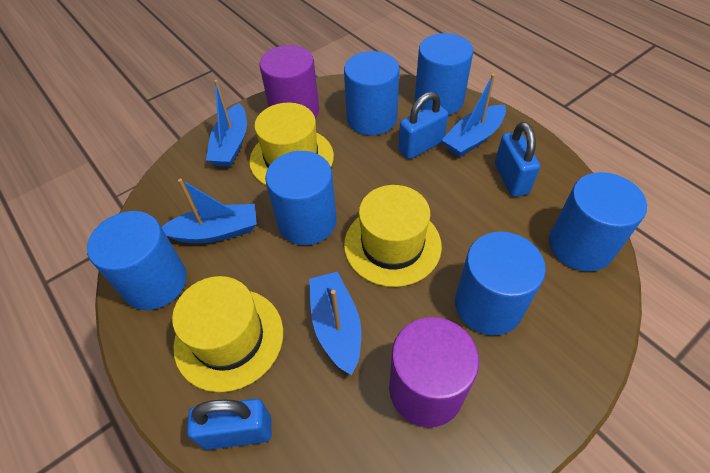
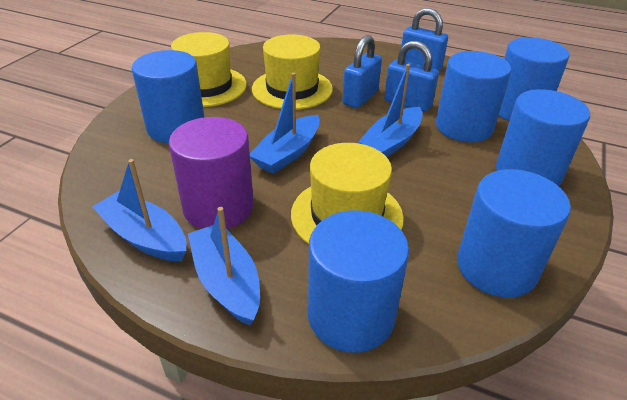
purple cylinder: [259,45,319,118] [389,317,479,428] = 2 -> [169,117,254,229] = 1

